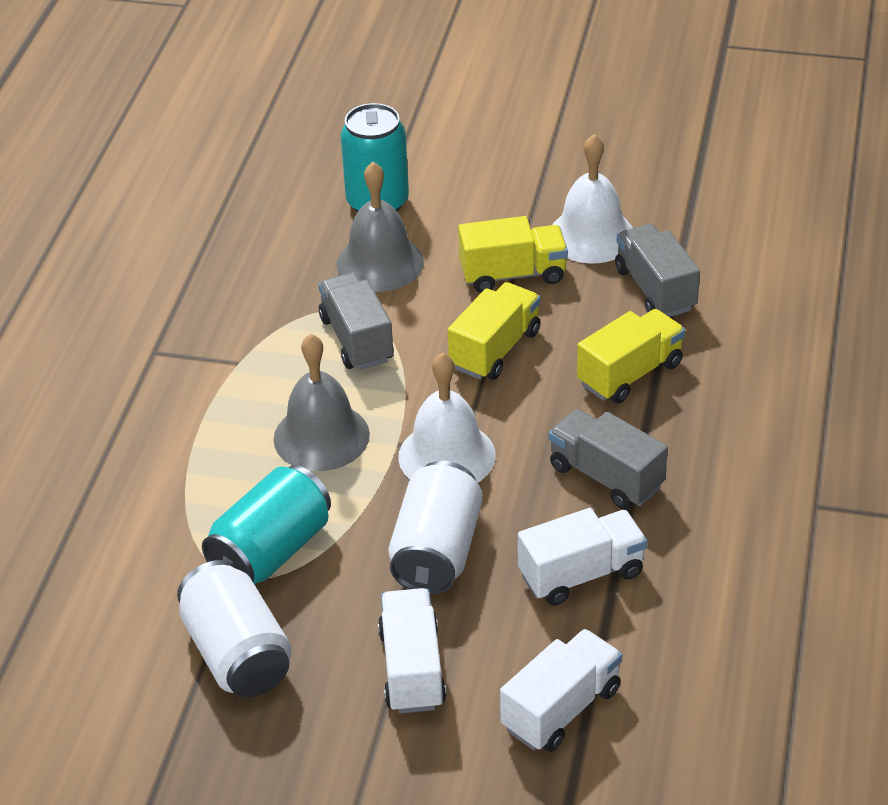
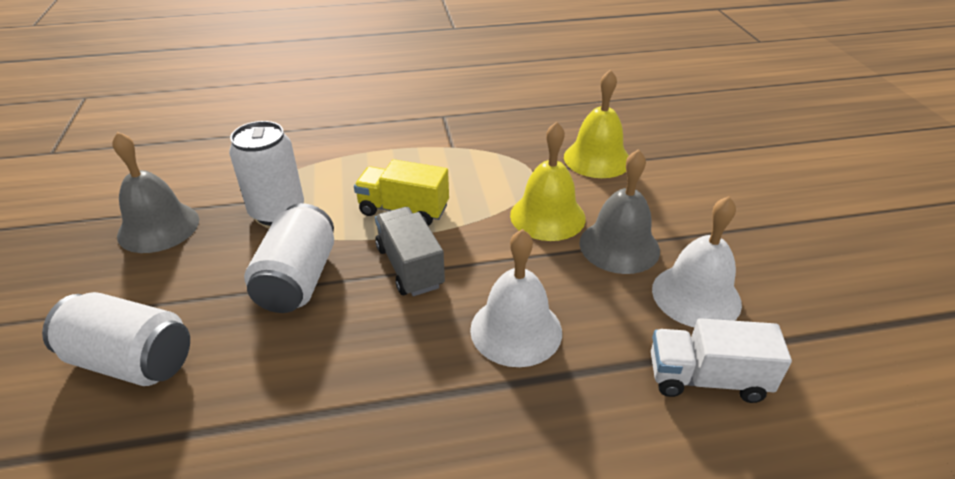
grey truck: [319,272,394,370] [549,409,668,509] [615,224,700,317] = 3 -> [375,207,445,296] = 1
turquoise can: [202,465,331,584] [340,103,409,212] = 2 -> none = 0
white can: [177,560,292,697] [388,461,483,594] = 2 -> [42,292,190,386] [229,121,304,226] [244,203,334,313] = 3
white truck: [378,588,446,713] [500,629,622,752] [518,508,647,606] = 3 -> [651,318,792,403] = 1
yellow bell: none = 0 -> [510,122,586,241] [564,69,629,178] = 2
yellow truck: [448,282,541,380] [458,216,568,293] [577,309,685,403] = 3 -> [354,159,449,226] = 1

